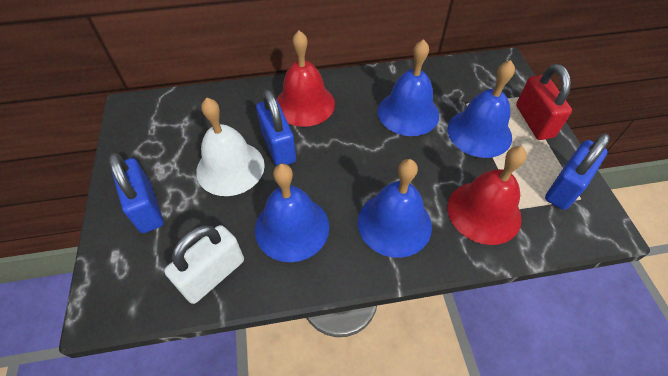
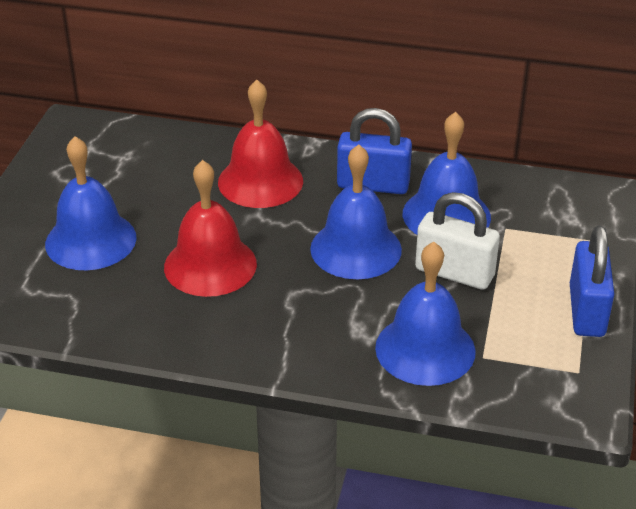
blue padlock: [109,153,164,233] [256,90,296,166] [545,133,610,210] = 3 -> [337,108,412,194] [570,225,614,337] = 2
red padlock: [516,64,572,140] = 1 -> none = 0
white bell: [196,98,265,196] = 1 -> none = 0

